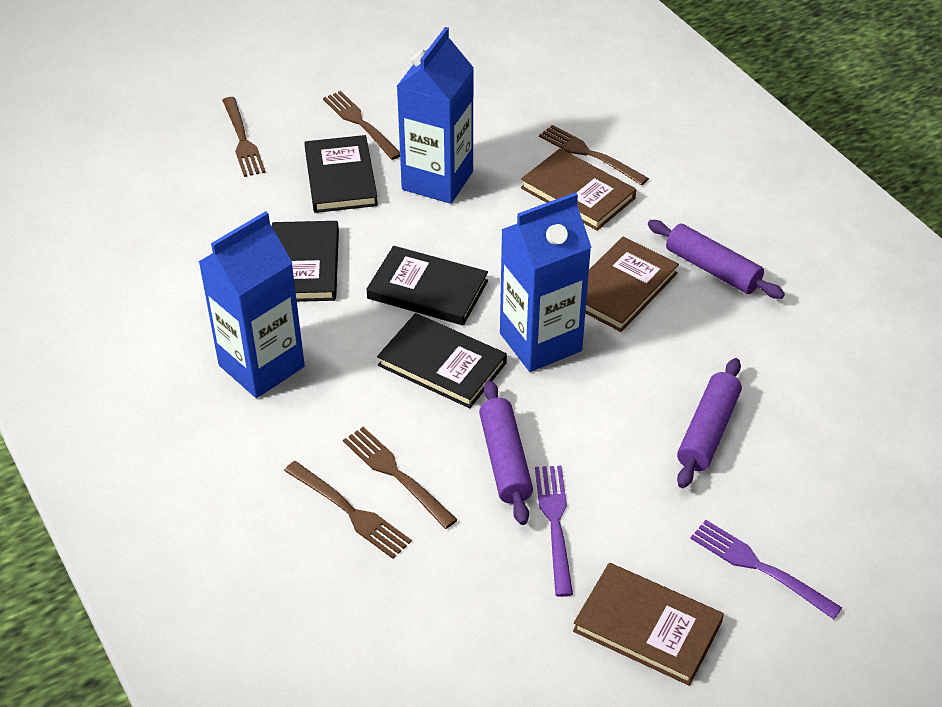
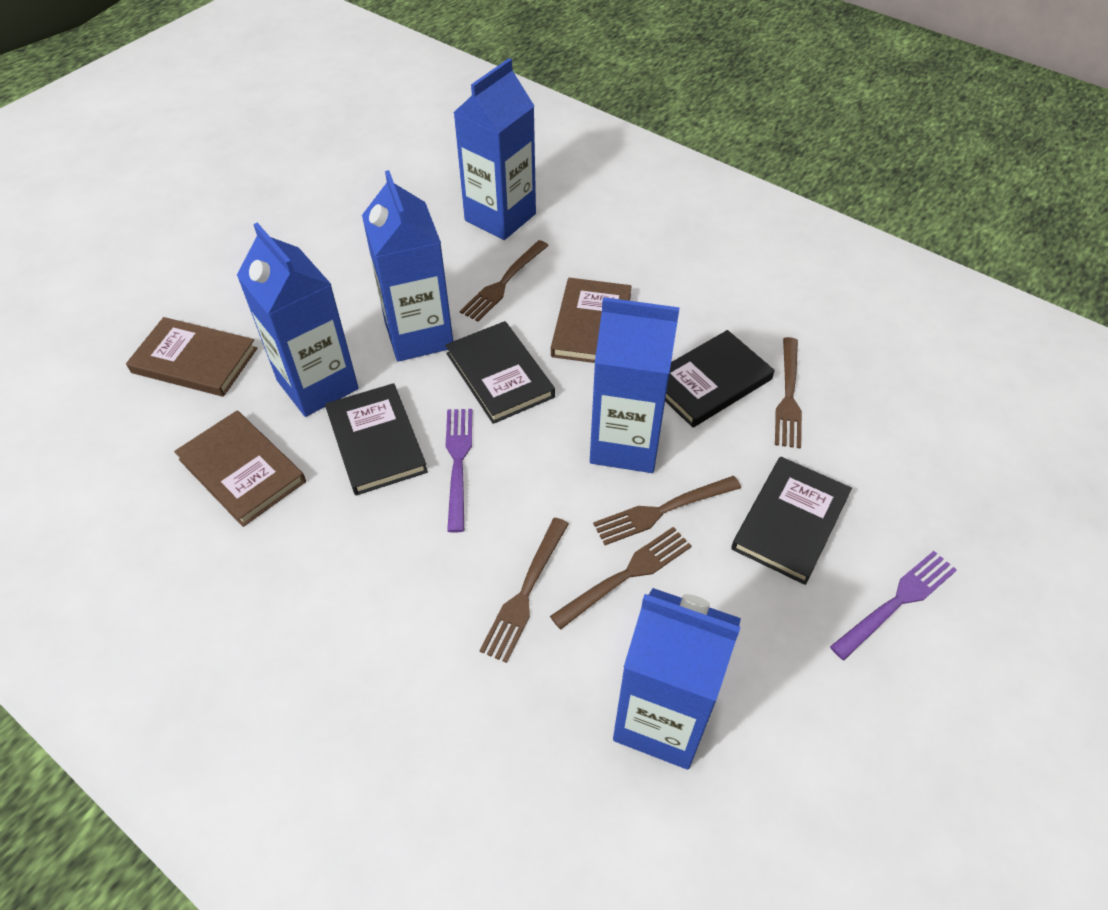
blue carton: [199,211,305,398] [396,27,474,204] [500,192,592,372] = 3 -> [237,222,359,417] [362,170,453,362] [453,58,536,240] [590,297,680,473] [613,588,741,770] = 5
purple rolling pin: [479,380,533,525] [648,220,785,299] [677,358,742,488] = 3 -> none = 0

